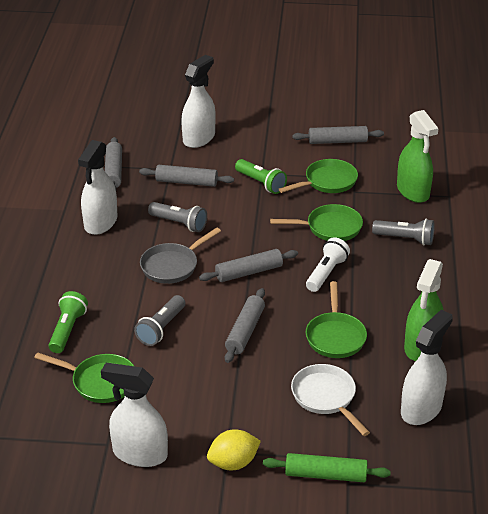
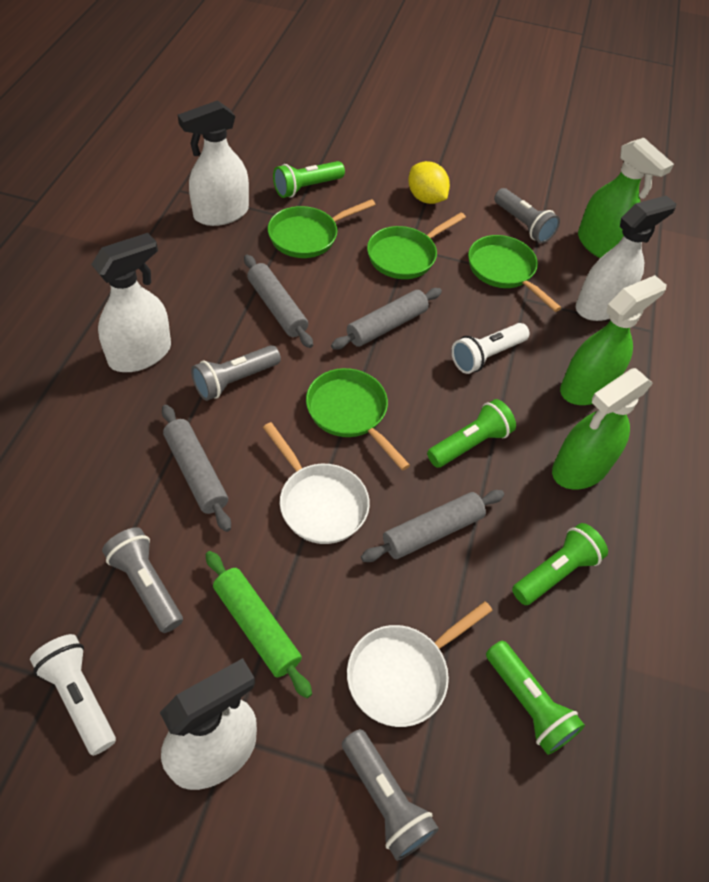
green flashlight: [49,291,88,353] [235,159,287,194] = 2 -> [273,161,345,198] [427,399,516,468] [486,641,585,755] [512,523,608,605] = 4
green spray bottle: [397,110,439,203] [404,259,444,361] = 2 -> [552,368,653,489] [560,275,667,405] [578,138,674,258] = 3
grey flashlight: [134,295,185,346] [148,202,207,232] [372,219,435,246] = 3 -> [102,527,183,633] [191,345,281,401] [342,729,439,861] [494,188,560,243] = 4
grey pan: [140,228,221,284] = 1 -> none = 0
grey rolling pin: [105,137,122,189] [139,165,234,187] [199,249,298,282] [225,288,265,363] [292,126,384,144] = 5 -> [162,405,231,532] [244,255,313,348] [331,288,442,350] [361,490,504,562] = 4
white flashlight: [306,237,350,292] = 1 -> [30,634,116,756] [451,323,530,374] = 2
white pan: [291,364,370,436] = 1 -> [263,422,370,544] [347,601,493,727] = 2

